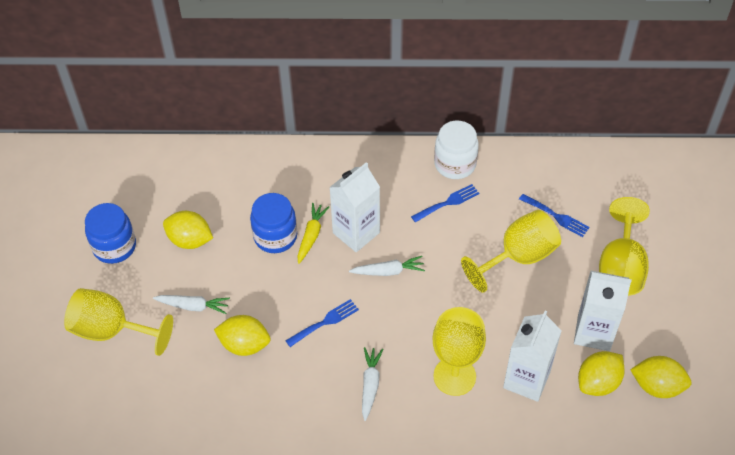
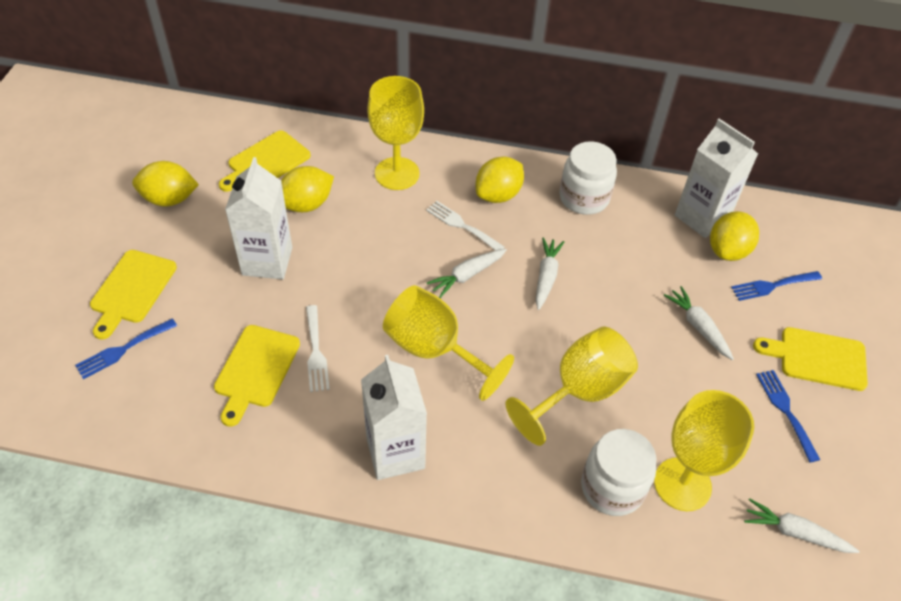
blue jar: [85,203,136,264] [250,193,297,253] = 2 -> none = 0
white carrot: [153,295,230,314] [349,256,425,276] [362,347,383,421] = 3 -> [427,249,507,298] [536,237,564,310] [664,286,734,360] [744,498,859,553] = 4
white fork: none = 0 -> [306,305,330,392] [426,201,505,251] = 2
white jar: [434,121,479,179] = 1 -> [559,141,617,215] [581,429,657,516] = 2
yellow carrot: [298,203,329,264] = 1 -> none = 0
yellow cutting board: none = 0 -> [90,250,177,340] [214,325,300,427] [219,130,311,192] [753,327,868,391] = 4

